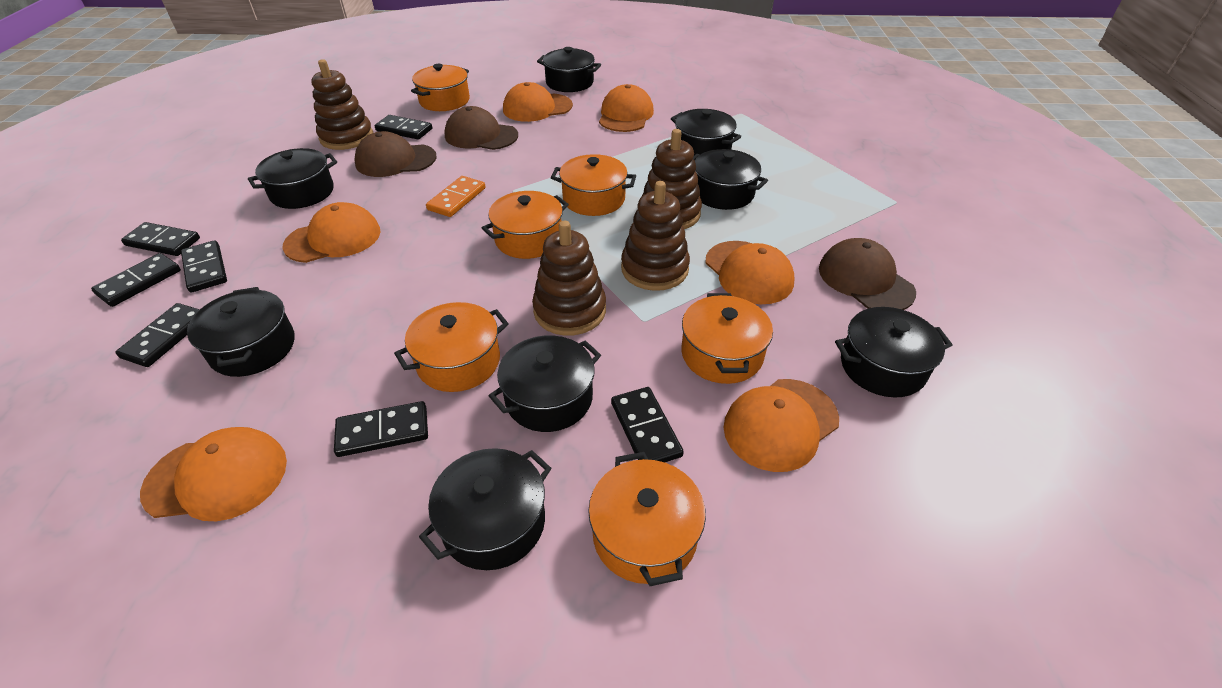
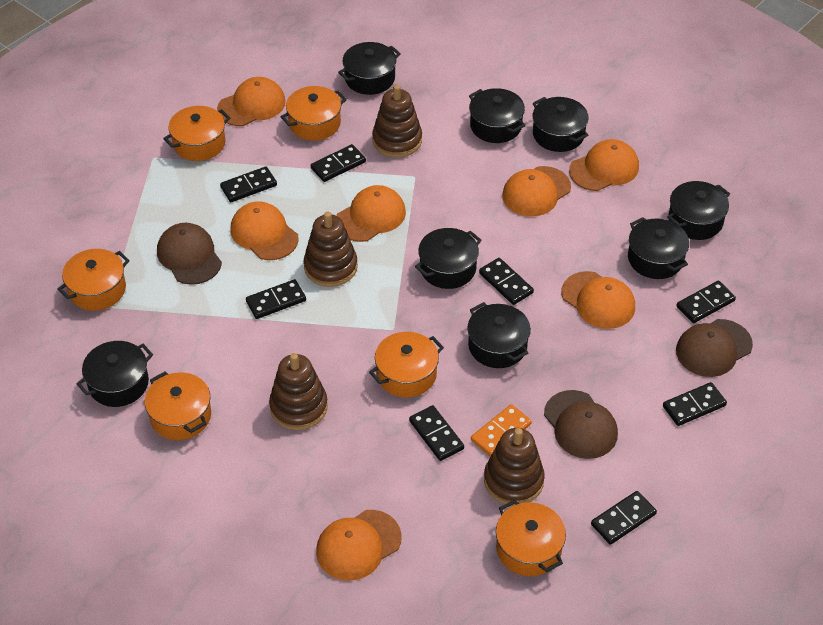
black domino: [91,253,181,307] [115,303,200,367] [121,222,200,256] [181,240,227,293] [334,401,428,457] [375,115,432,139] [611,387,684,462] = 7 -> [220,167,277,202] [246,279,306,319] [311,144,366,182] [409,405,464,461] [479,258,534,305] [591,491,657,545] [663,382,727,426] [676,281,736,323] = 8
orange cap: [140,427,287,521] [283,202,380,263] [503,82,573,122] [599,84,654,132] [706,241,795,304] [723,379,839,472] = 6 -> [217,77,286,126] [230,201,299,260] [316,510,402,581] [336,185,406,242] [502,166,571,217] [561,271,635,329] [569,139,639,191] = 7

